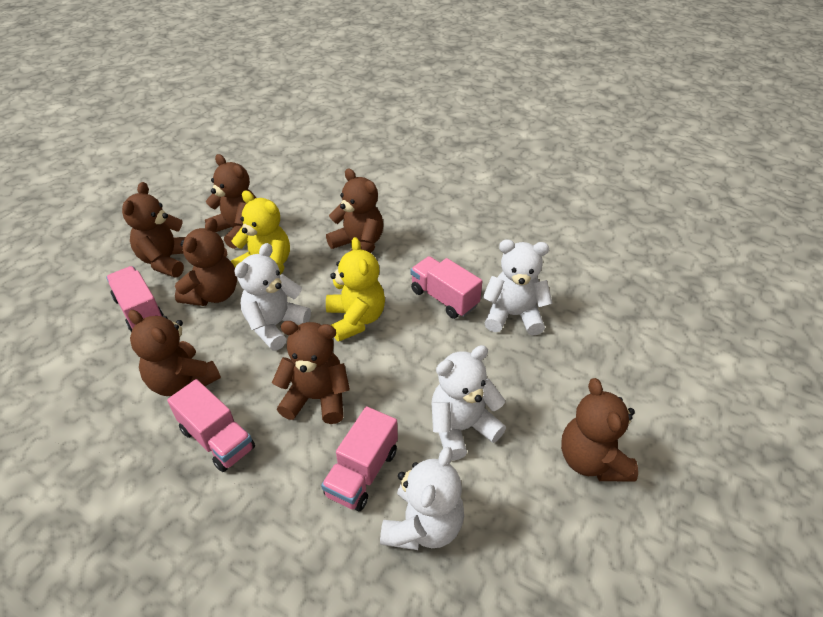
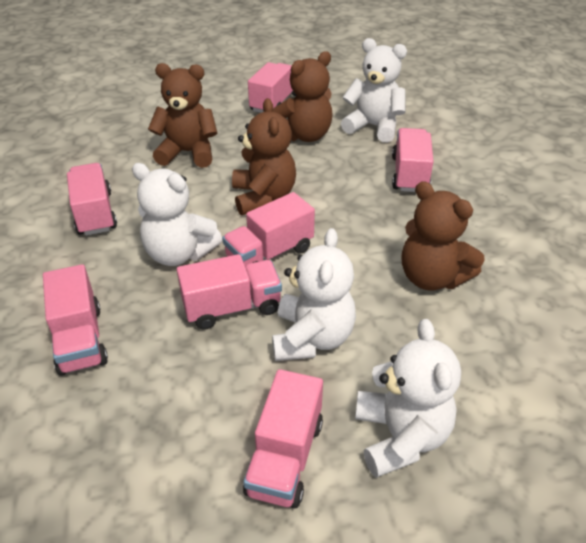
brown teddy bear: [122,182,185,277] [128,310,221,396] [175,218,237,306] [205,154,256,249] [272,321,350,424] [326,169,383,253] [561,378,638,482] = 7 -> [148,63,218,168] [232,98,296,215] [273,51,333,142] [402,181,485,291] = 4
pink truck: [106,266,164,332] [167,379,255,472] [321,406,398,511] [411,256,482,319] = 4 -> [43,264,108,376] [67,163,117,236] [177,254,282,330] [222,192,315,267] [243,369,323,508] [248,62,297,113] [392,128,434,192] = 7
yellow teddy bear: [231,190,290,275] [326,237,385,342] = 2 -> none = 0

